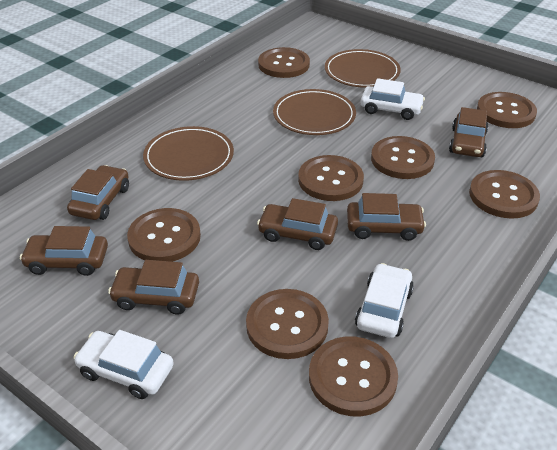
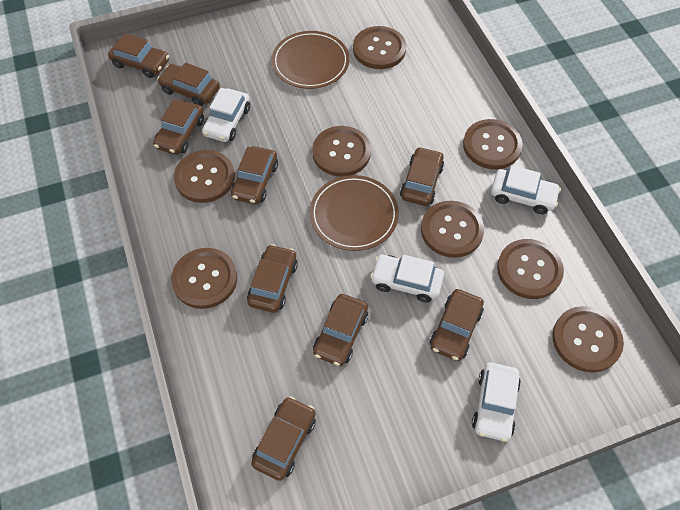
brown car: [20,226,108,276] [67,165,129,220] [108,260,199,315] [257,198,338,250] [347,193,426,241] [449,107,488,157] = 6 -> [108,33,169,78] [153,100,204,155] [157,62,220,106] [231,146,278,204] [247,244,298,313] [251,396,316,481] [313,294,368,366] [400,147,444,206] [430,289,484,361] = 9
brown plate: [143,126,234,181] [273,89,356,135] [325,49,401,88] = 3 -> [272,31,349,89] [310,175,399,251] = 2
white car: [73,330,174,399] [355,263,414,338] [360,78,425,120] = 3 -> [202,88,250,142] [370,255,444,302] [472,362,521,442] [491,165,561,214] = 4

